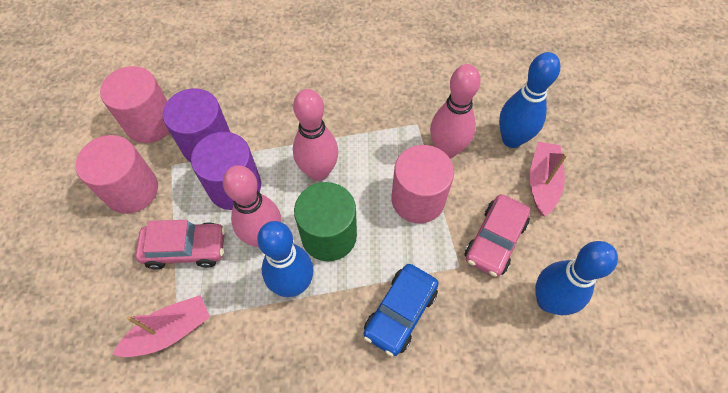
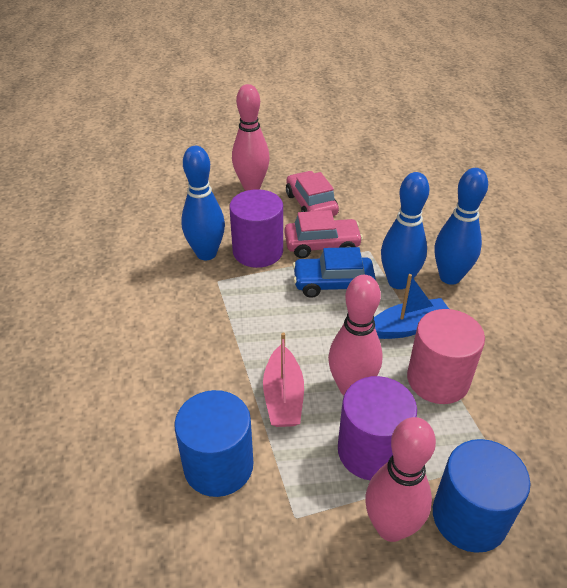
blue boat: none = 0 -> [374,274,449,339] = 1
blue cylinder: none = 0 -> [174,390,253,497] [433,439,531,553] = 2
green cylinder: [294,182,357,261] = 1 -> none = 0
pink boat: [112,295,210,357] [530,142,568,216] = 2 -> [263,332,304,427] = 1
pink cylinder: [75,135,158,214] [100,66,170,143] [392,145,454,223] = 3 -> [407,309,485,404] = 1

